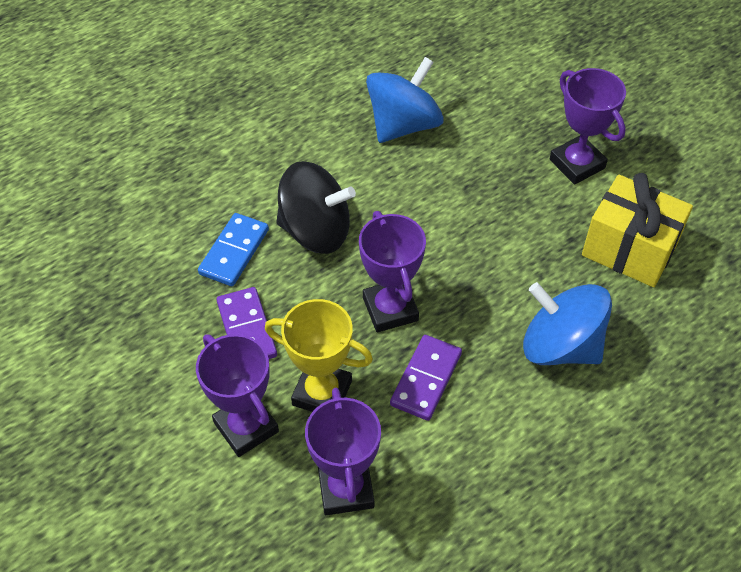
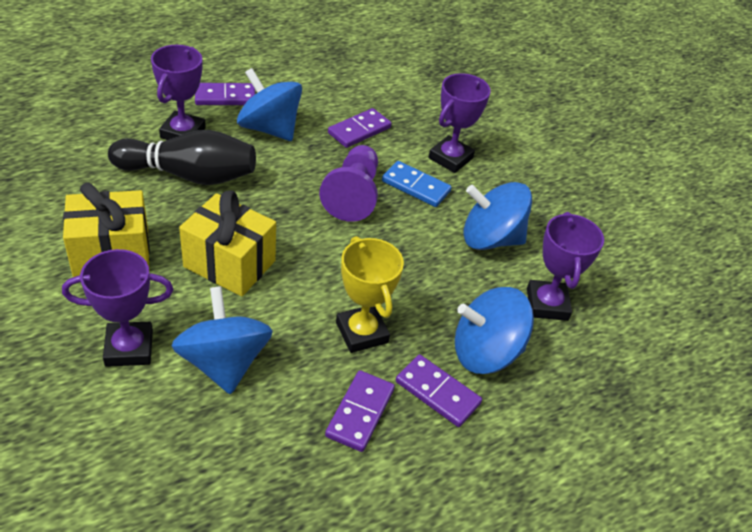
black bowling pin: none = 0 -> [108,130,256,185] = 1
black spinning top: [276,161,356,254] = 1 -> none = 0
blue spinning top: [366,57,444,143] [523,282,612,365] = 2 -> [172,286,273,394] [237,68,302,141] [455,287,534,374] [464,182,532,250] = 4
purple domino: [217,287,277,359] [390,335,462,421] = 2 -> [195,83,255,105] [325,370,395,452] [328,108,391,148] [396,354,482,427] = 4
purple pawn: none = 0 -> [319,145,378,222] = 1
yellow gift: [582,173,693,287] = 1 -> [63,182,150,277] [179,190,276,296] = 2

